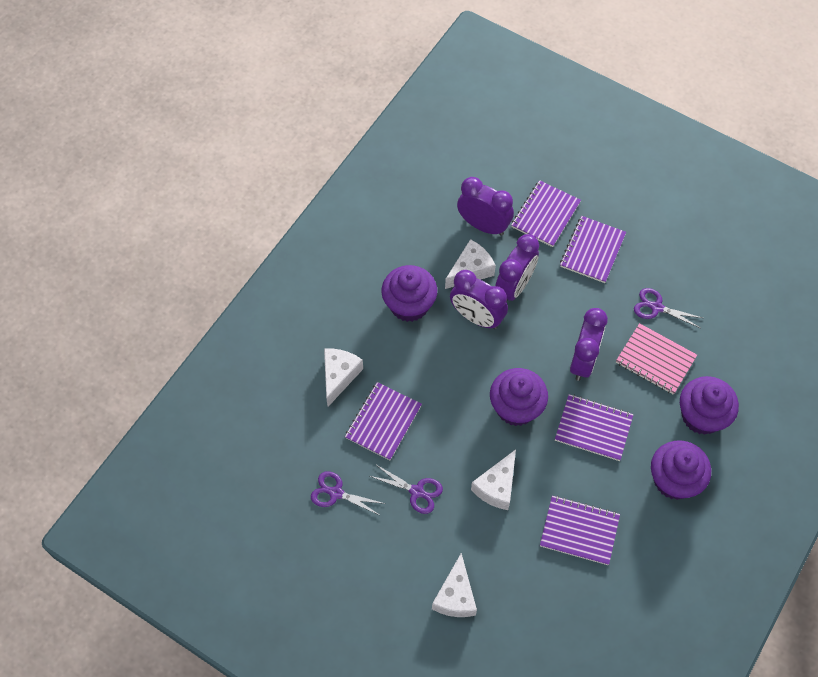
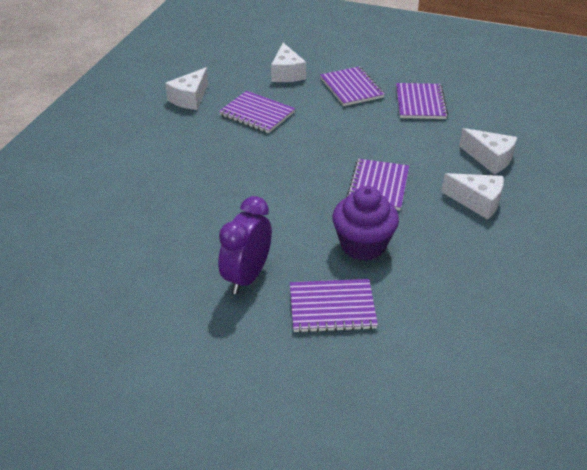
pink notebook: [616,323,697,395] = 1 -> none = 0
purple clock: [450,270,508,329] [457,177,514,236] [495,234,539,302] [570,308,608,381] = 4 -> [218,196,272,294] = 1
purple cupcake: [381,265,437,322] [490,368,548,426] [651,440,711,500] [680,376,739,435] = 4 -> [332,186,399,261] = 1
purple scissors: [311,471,386,516] [370,464,443,514] [634,288,703,328] = 3 -> none = 0

